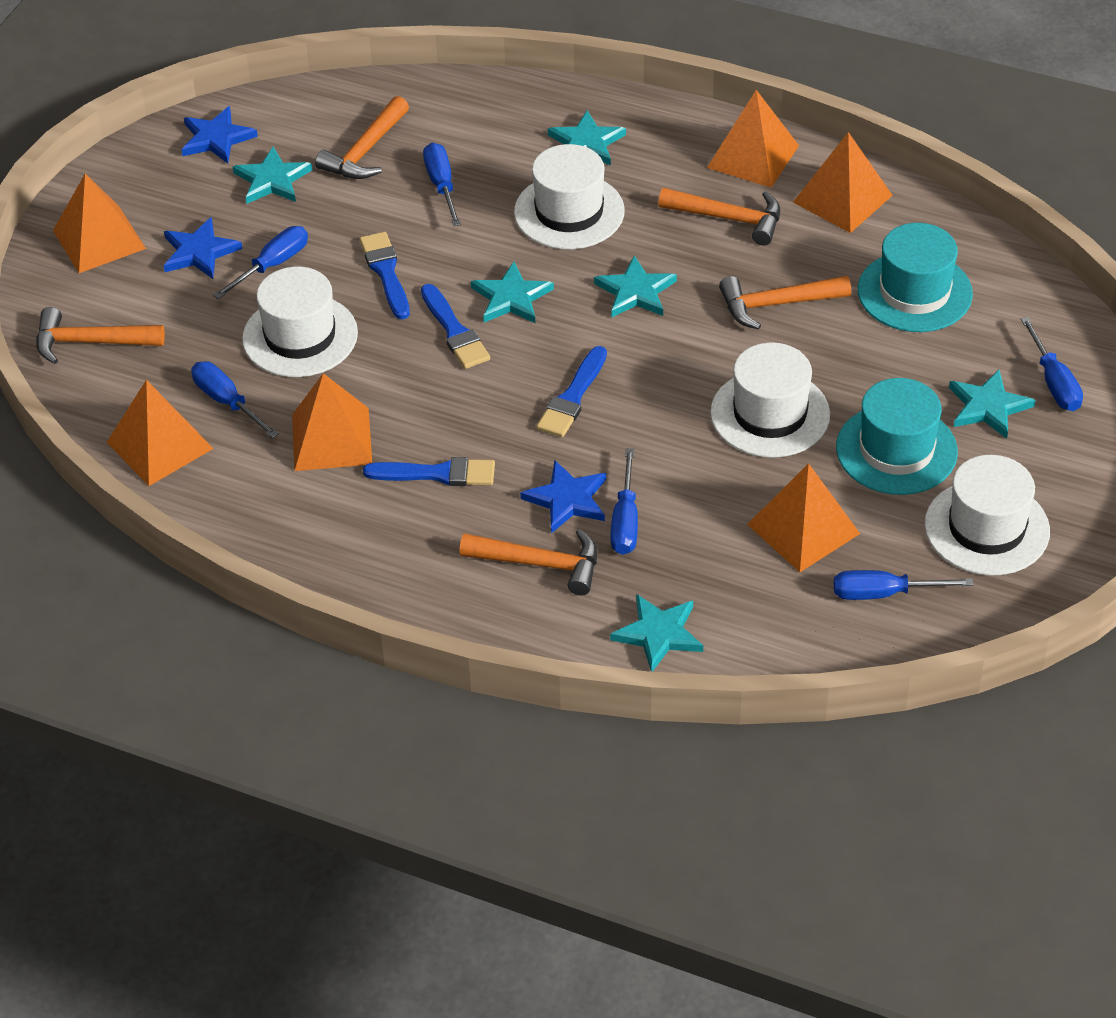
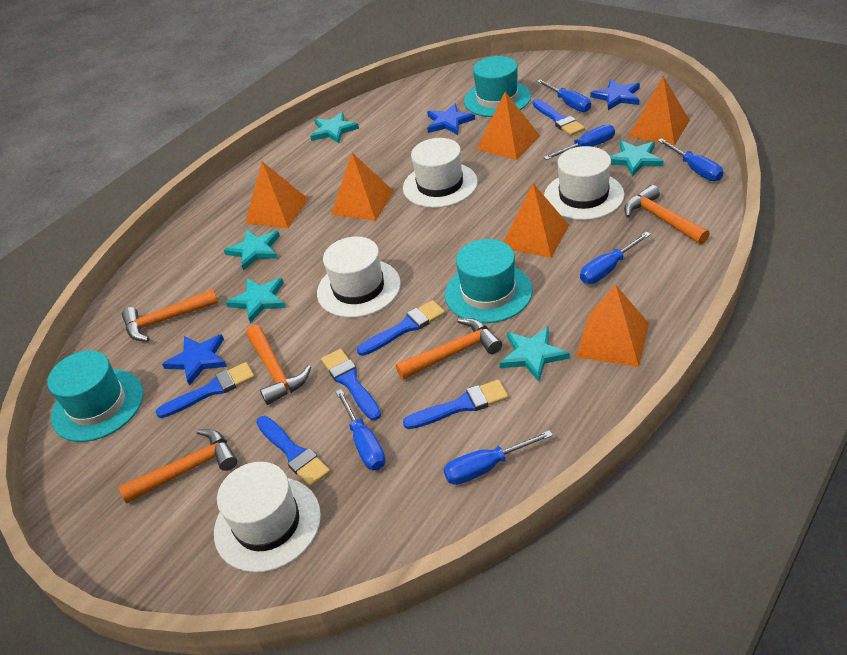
blue brush: [360,232,410,319] [363,457,495,486] [421,284,490,369] [536,346,607,437] = 4 -> [156,362,255,418] [256,416,330,487] [321,349,381,420] [357,300,445,356] [403,380,508,429] [532,99,585,136] = 6
turquoise hat: [836,378,958,495] [858,223,973,332] = 2 -> [47,351,143,442] [445,239,533,323] [464,56,531,117] = 3
turquoise star: [233,147,312,204] [471,262,554,323] [548,110,626,166] [594,256,677,318] [610,594,703,672] [949,370,1035,439] = 6 -> [224,229,280,271] [226,278,286,323] [310,112,359,143] [499,326,570,382] [610,141,664,177] = 5

